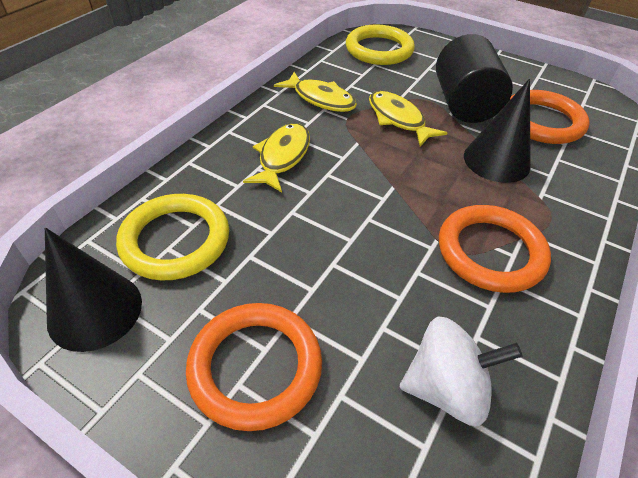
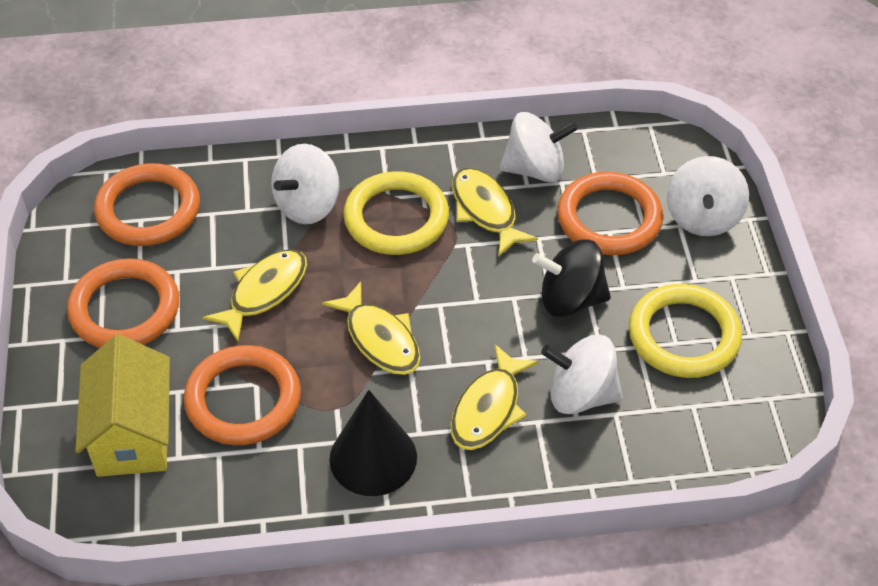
black cone: [45,227,142,352] [464,79,531,183] = 2 -> [330,390,417,496] = 1
black cylinder: [436,34,513,123] = 1 -> none = 0
black spinning top: none = 0 -> [532,239,611,317] = 1
orange ring: [186,303,322,431] [439,205,551,293] [509,90,590,144] = 3 -> [67,258,179,348] [94,163,200,246] [184,345,301,445] [557,172,663,255] = 4
white spinning top: [399,316,522,426] = 1 -> [271,144,339,224] [499,112,578,183] [541,335,623,414] [667,156,749,236] = 4
yellow fish: [243,123,310,192] [274,72,357,112] [369,91,447,146] = 3 -> [203,249,307,341] [322,281,420,375] [451,344,539,450] [452,168,538,257] = 4
yellow house: none = 0 -> [75,334,170,477] = 1

